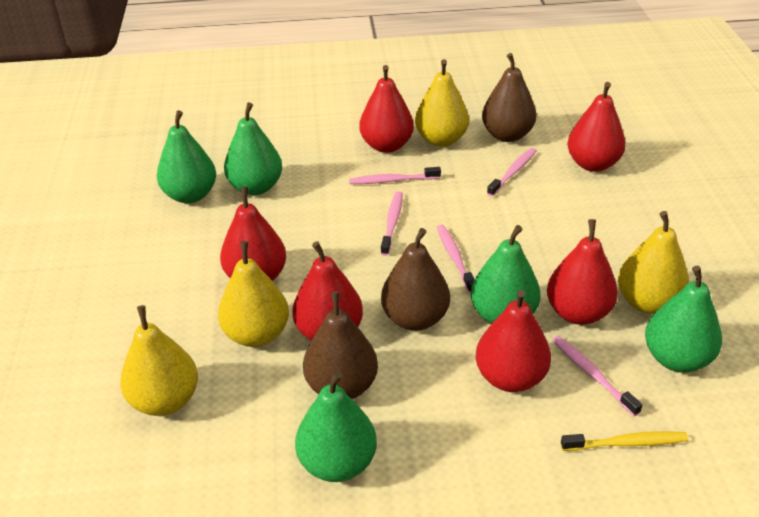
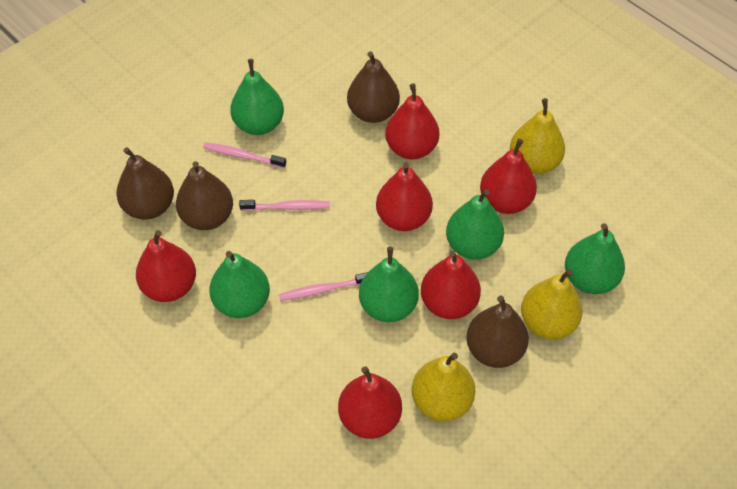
brown pear: [303,291,378,399] [381,228,450,331] [482,53,536,142] = 3 -> [116,147,174,220] [176,161,233,230] [347,51,400,123] [466,296,529,368] = 4
pink toothbrush: [349,167,441,184] [381,191,403,256] [437,225,474,293] [487,148,537,197] [552,336,642,416] = 5 -> [203,142,286,168] [239,200,330,211] [279,272,368,301] = 3
yellow pear: [120,305,198,416] [218,241,289,347] [415,59,469,147] [618,211,689,314] = 4 -> [412,353,475,421] [510,98,565,174] [521,269,583,340] = 3
yellow toothbrush: [561,431,688,451] = 1 -> none = 0

